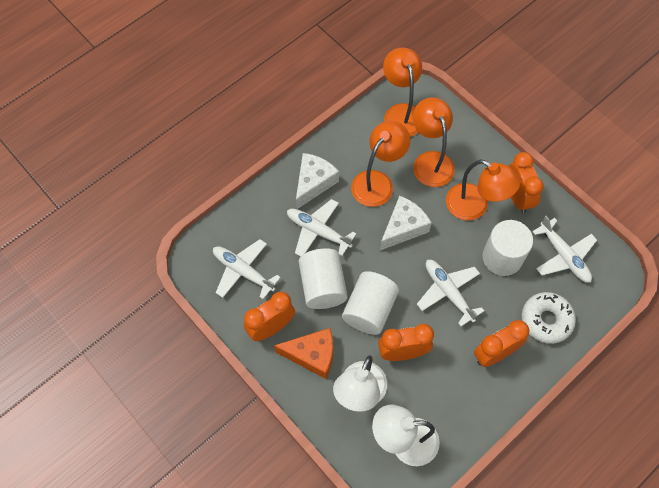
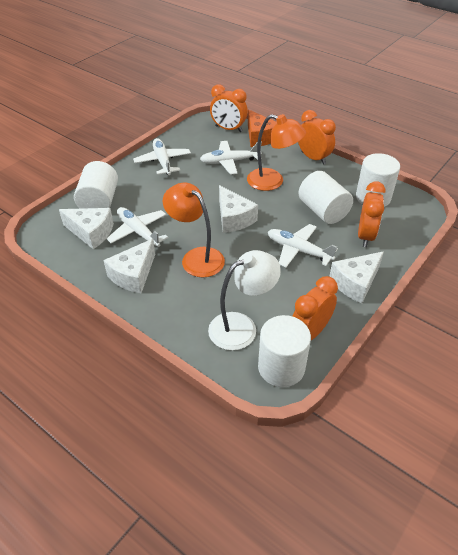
orange lamp: [351,121,410,207] [383,48,422,137] [413,97,455,187] [446,159,520,220] = 4 -> [163,182,225,277] [247,114,306,191] = 2
white cheese: [296,153,339,209] [380,196,432,250] = 2 -> [59,208,114,249] [103,239,155,293] [219,185,258,233] [329,251,384,303] = 4
white cylinder: [299,248,348,309] [342,271,399,335] [483,220,533,276] = 3 -> [74,161,118,209] [258,315,311,387] [298,171,353,224] [356,153,400,207] = 4
white donut: [522,292,576,344] = 1 -> none = 0
white lamp: [333,355,387,412] [372,405,440,466] = 2 -> [208,250,281,350] = 1

